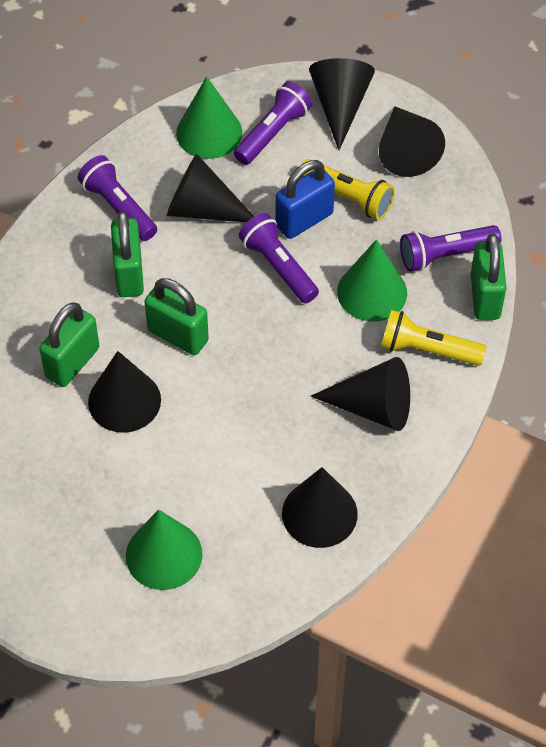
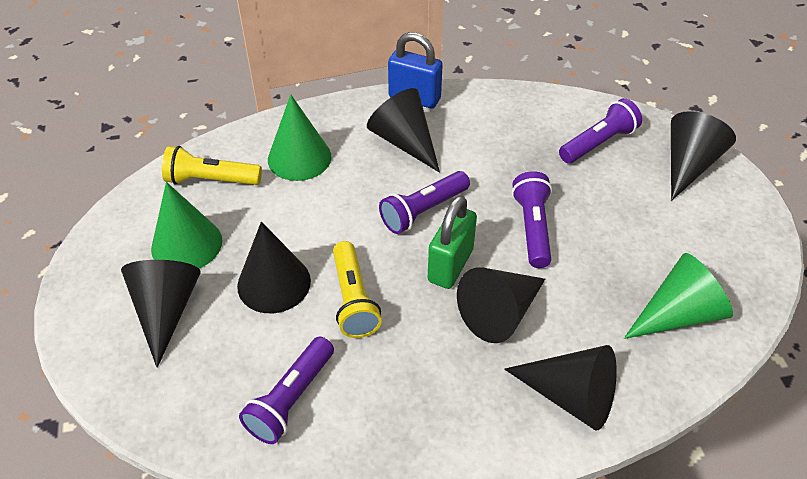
green padlock: [39,302,100,387] [111,211,144,297] [144,278,209,355] [471,234,506,320] = 4 -> [428,195,477,289] = 1

